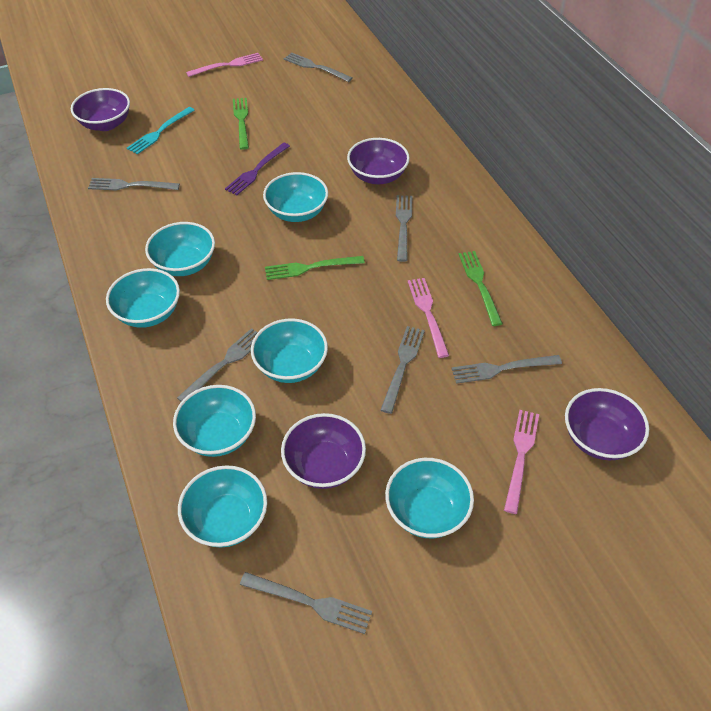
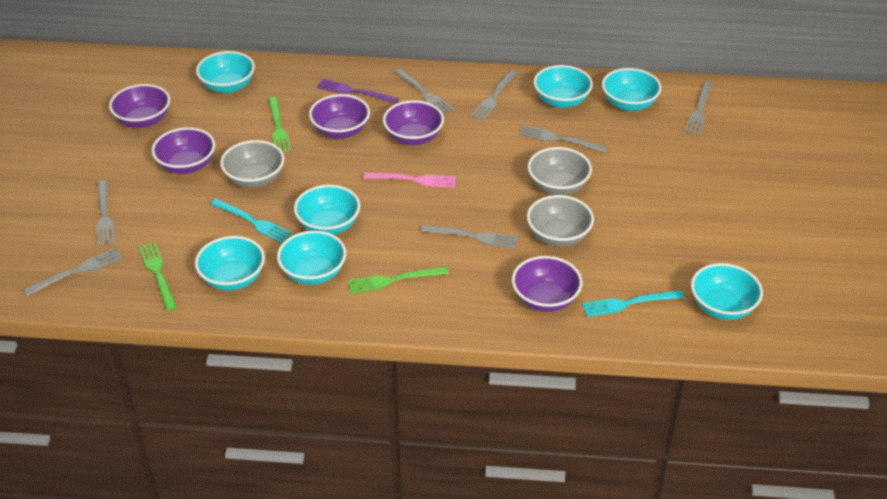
grey bowl: none = 0 -> [220,140,284,188] [527,195,594,246] [528,147,592,195] = 3
pink fork: [186,53,263,77] [408,278,449,358] [504,410,539,514] = 3 -> [363,172,456,188] = 1
purple bowl: [71,88,130,131] [281,413,366,489] [347,138,410,184] [565,388,649,460] = 4 -> [109,84,170,128] [152,127,215,174] [309,94,370,139] [383,100,444,145] [512,256,582,312] = 5
turquoise fork: [127,107,195,155] = 1 -> [211,198,292,243] [582,290,684,317] = 2

